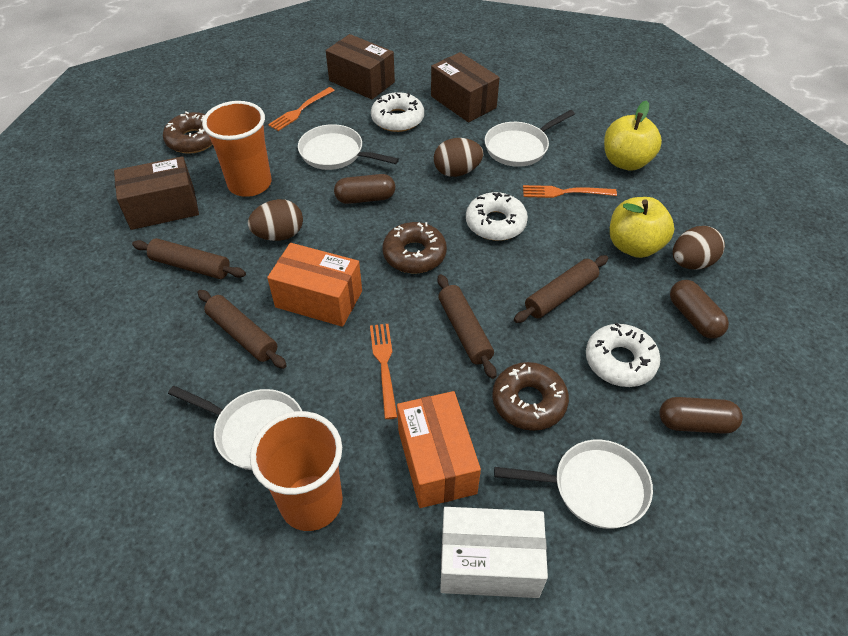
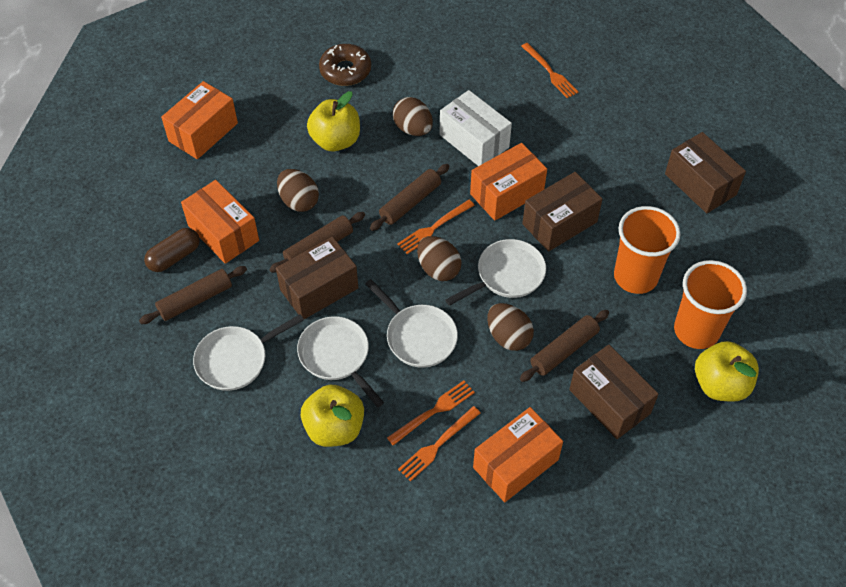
brown box: [114,156,199,230] [326,34,395,99] [431,52,500,122] = 3 -> [276,237,358,319] [522,172,602,251] [569,345,659,439] [665,132,746,213] = 4
brown capsule: [334,174,395,204] [659,397,743,434] [670,280,729,339] = 3 -> [144,228,200,272] = 1
brown donut: [163,111,213,154] [382,222,447,273] [492,362,569,431] = 3 -> [319,44,371,86] = 1
brown egg: [248,199,303,241] [434,138,483,177] [673,226,725,269] = 3 -> [277,169,319,212] [392,97,433,136] [417,236,462,281] [487,303,534,351] = 4
orange box: [267,243,362,327] [397,391,481,508] = 2 -> [161,81,238,159] [181,180,259,264] [470,143,547,221] [473,407,563,502] = 4
orange fork: [268,87,335,131] [370,324,397,419] [523,185,617,198] = 3 -> [387,381,475,445] [397,200,475,254] [398,406,481,482] [521,43,579,98] = 4
white donut: [371,92,424,132] [466,192,528,241] [586,323,661,387] = 3 -> none = 0
yellow apple: [604,100,662,171] [610,197,674,258] = 2 -> [301,385,364,447] [307,91,360,151] [695,341,759,402] = 3

